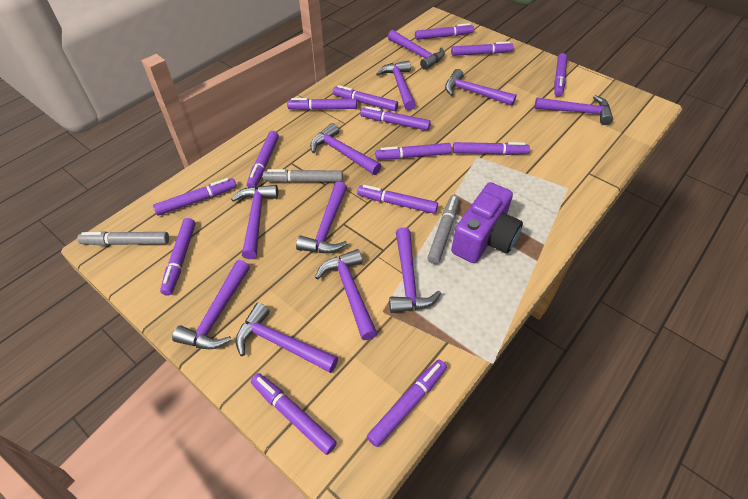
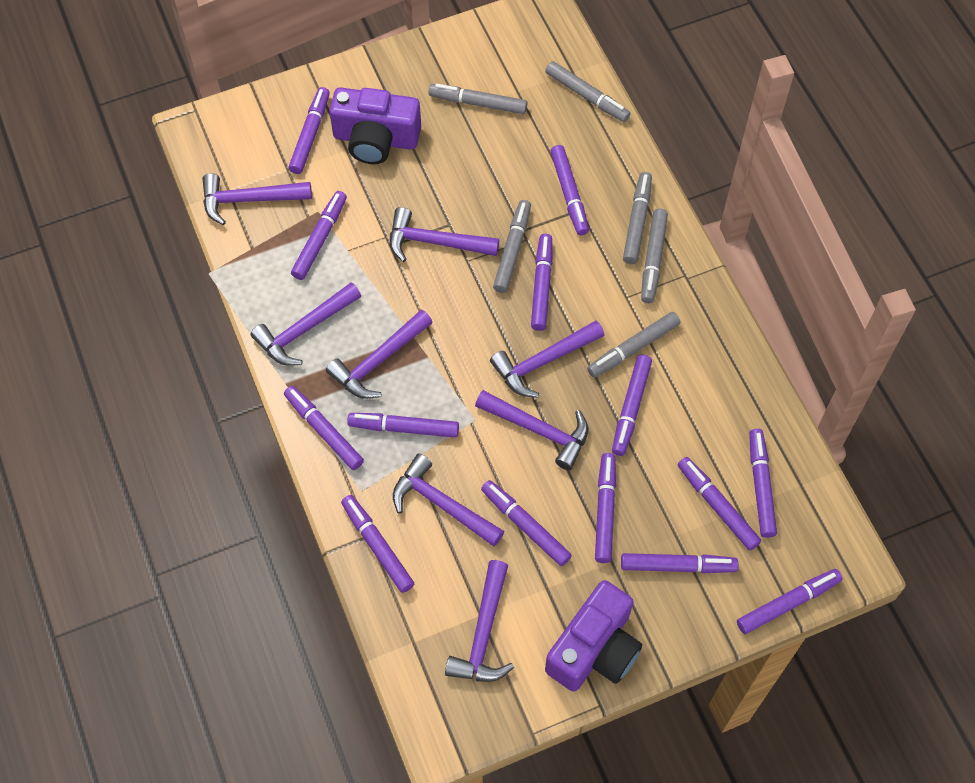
grey marker: [77,231,169,246] [263,169,343,183] [427,195,459,264] = 3 -> [429,84,528,114] [493,200,531,293] [545,61,631,122] [587,312,680,377] [623,172,652,264] [641,209,668,303] = 6
purple camera: [451,182,523,263] = 1 -> [329,87,421,164] [545,580,642,691] = 2
purple hammer: [172,260,250,349] [231,185,278,259] [236,303,338,373] [296,182,347,253] [310,123,381,175] [315,249,377,340] [376,60,416,111] [388,30,445,70] [389,227,441,313] [445,69,517,106] [534,95,613,125] = 11 -> [202,173,312,225] [250,282,361,366] [326,310,433,399] [390,207,499,262] [393,453,504,547] [445,560,514,682] [475,390,588,470] [490,321,604,398] = 8

